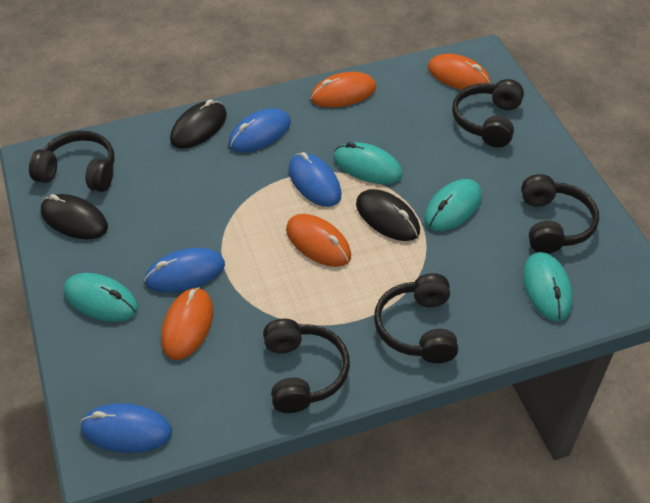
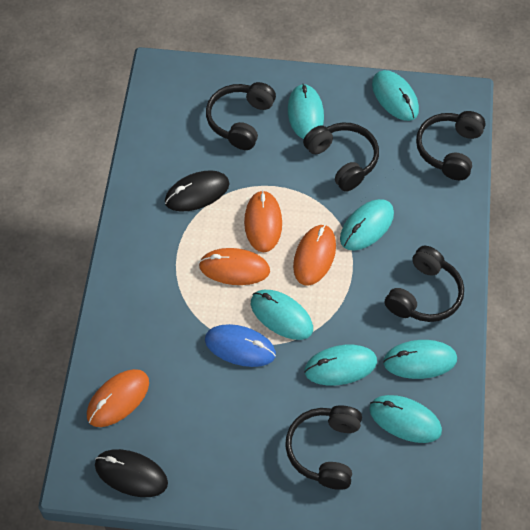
black mouse: [41,194,108,239] [170,99,227,149] [356,189,420,241] = 3 -> [95,449,168,497] [165,170,230,212] = 2
blue mouse: [80,403,172,453] [144,248,225,293] [229,108,291,152] [289,152,341,207] = 4 -> [205,324,276,367] = 1
turquoise mouse: [64,273,138,322] [333,142,403,184] [424,179,482,231] [523,252,573,321] = 4 -> [251,290,313,340] [288,83,324,139] [304,345,377,385] [340,199,394,251] [369,395,442,443] [372,70,419,121] [383,340,457,379] = 7

